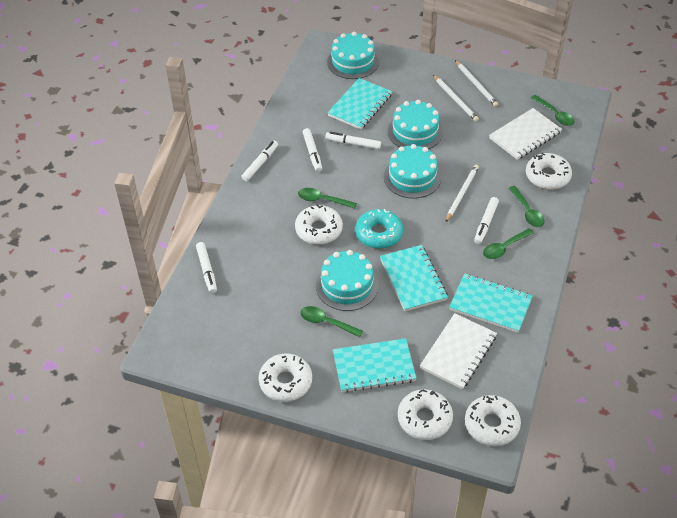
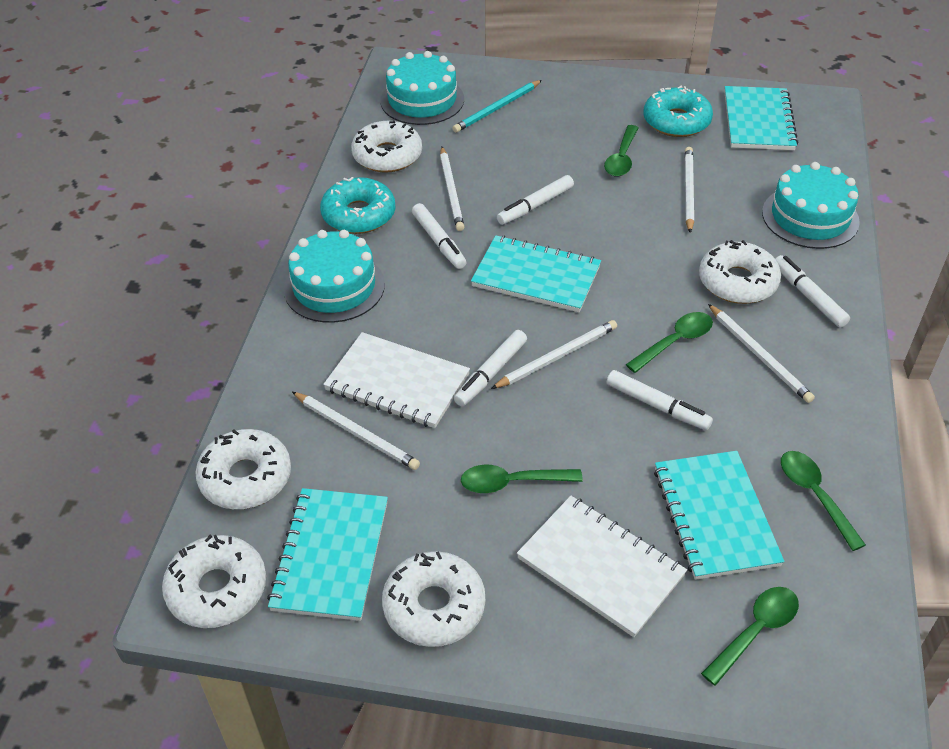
turquoise cake: [316,250,379,311] [327,32,379,79] [384,144,441,199] [388,100,443,149] = 4 -> [284,230,385,323] [380,51,464,125] [762,162,860,249] = 3
turquoise donut: [355,209,403,249] = 1 -> [320,177,396,234] [643,86,713,137] = 2
turquoise pencil: none = 0 -> [452,80,542,133] = 1
white pencil: [433,75,479,121] [446,165,479,222] [455,60,498,107] = 3 -> [292,392,420,470] [440,147,464,231] [491,320,617,389] [685,147,694,233] [708,304,815,403] = 5

